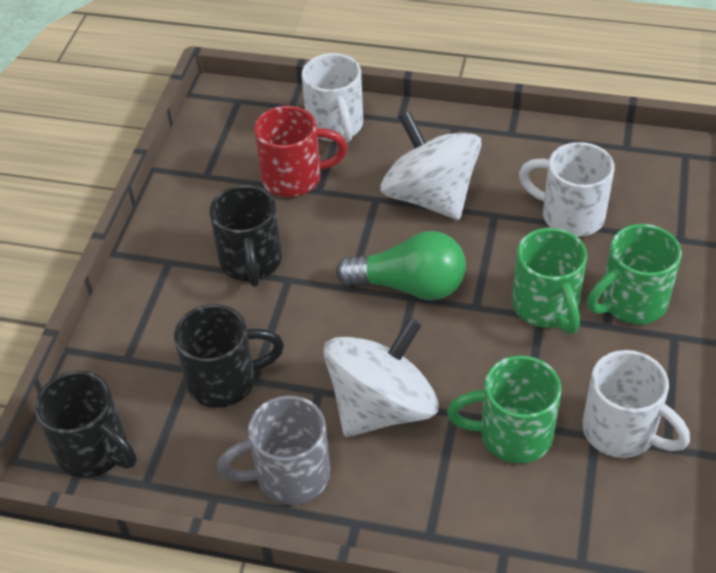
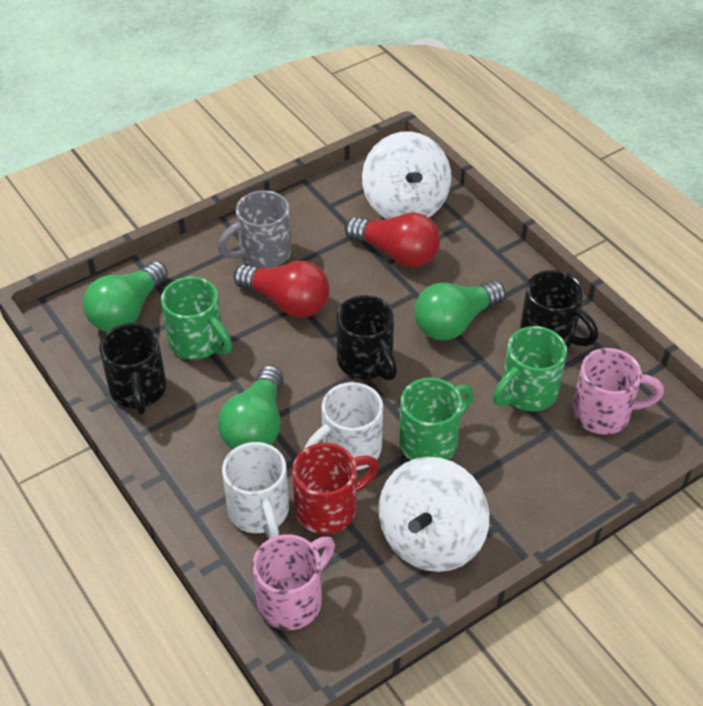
green light bulb: [336,231,466,300] = 1 -> [83,261,168,332] [218,365,283,450] [414,280,506,340] = 3
pink mug: none = 0 -> [252,534,335,630] [572,348,664,435] = 2
red light bulb: none = 0 -> [233,261,329,318] [345,212,440,268] = 2
white mug: [302,53,363,143] [519,142,615,237] [582,350,690,458] = 3 -> [222,442,289,539] [305,382,383,470] = 2

